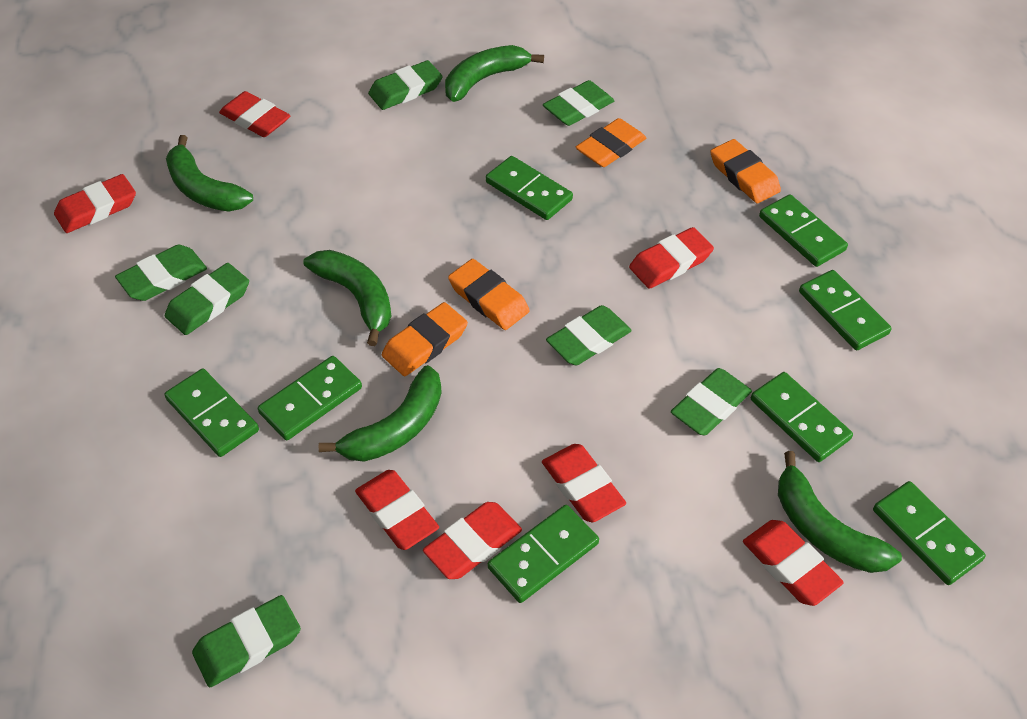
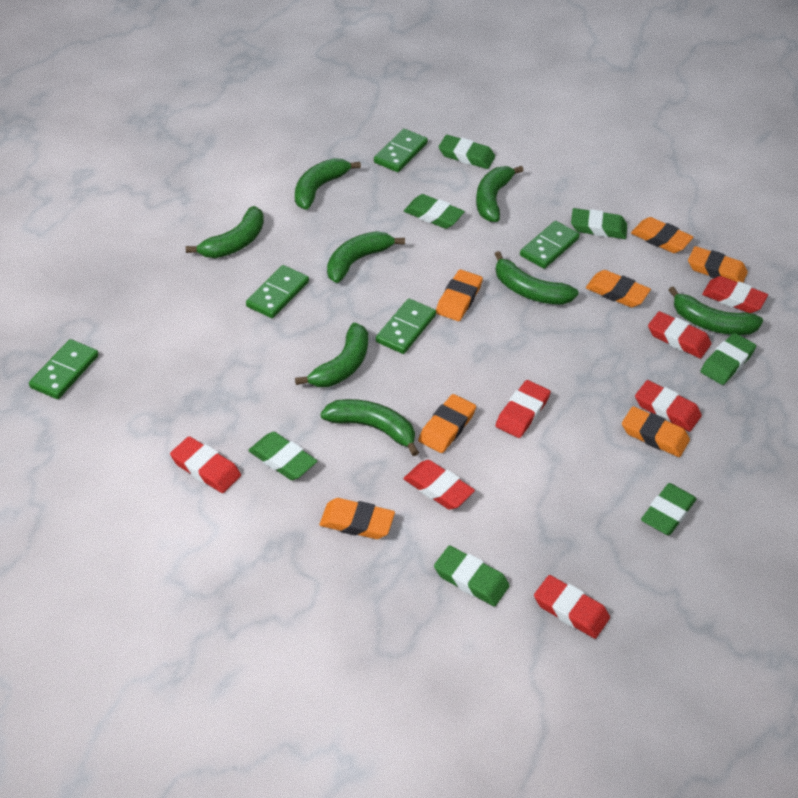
green banana: [166,135,253,212] [303,250,392,346] [319,365,442,462] [445,45,544,102] [778,451,902,573] = 5 -> [186,206,264,258] [295,158,361,210] [295,322,368,387] [320,399,419,456] [327,231,405,283] [476,166,524,222] [495,251,578,305] [669,286,763,335] = 8
green domino: [164,369,259,457] [258,356,362,440] [486,156,573,220] [488,505,599,603] [751,372,853,462] [759,194,848,267] [799,270,892,350] [873,481,986,585] = 8 -> [29,339,99,399] [246,265,309,318] [374,129,428,172] [376,299,436,354] [520,221,580,269] = 5
orange eraser: [382,302,468,376] [448,259,530,330] [575,118,646,167] [710,139,781,203] = 4 -> [320,498,395,539] [418,394,476,453] [436,269,483,321] [586,270,651,308] [622,406,690,457] [631,217,693,253] [688,246,748,283] = 7

